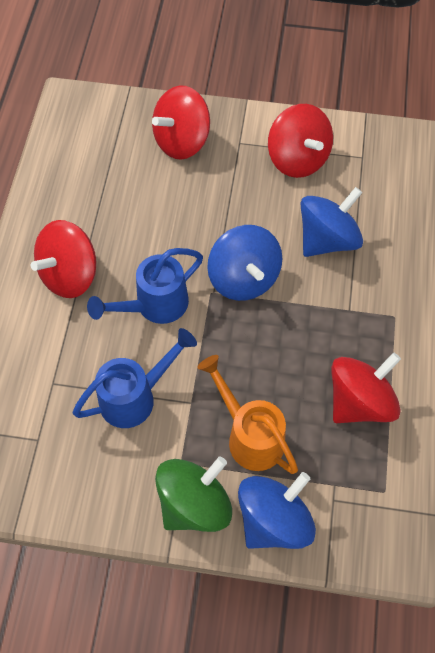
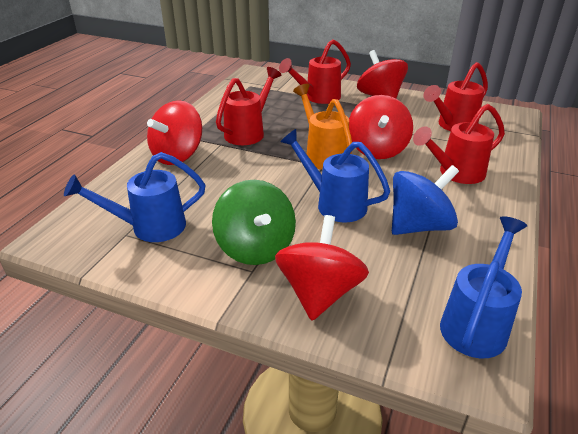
blue spinning top: [207,225,282,301] [238,472,316,549] [301,187,363,257] = 3 -> [392,165,459,235] = 1
blue watering can: [73,328,197,428] [87,248,203,324] = 2 -> [64,152,206,242] [280,129,390,222] [440,216,527,358] = 3
red watering can: none = 0 -> [216,67,281,145] [279,39,351,104] [413,104,505,184] [424,62,488,131] = 4

